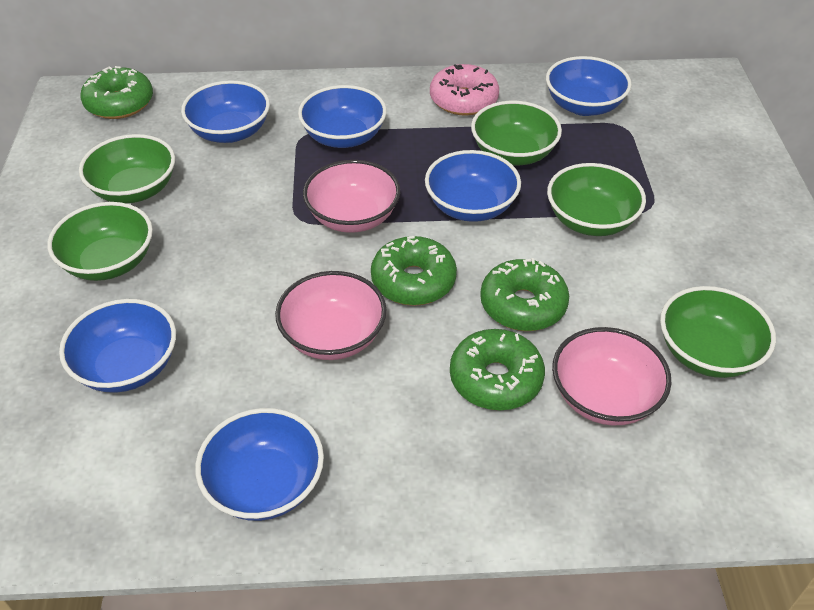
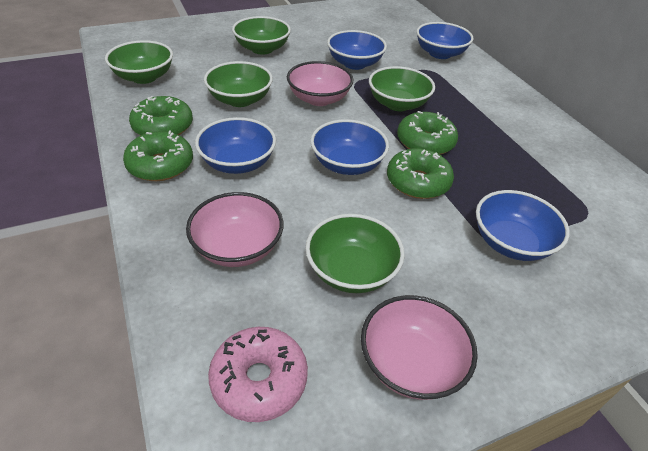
blue bowl: [59,299,176,393] [181,81,270,143] [195,408,324,521] [298,85,387,148] [425,150,521,222] [546,56,632,116] = 6 -> [195,117,276,174] [310,119,389,175] [327,30,387,70] [416,22,473,59] [476,190,570,261] = 5

